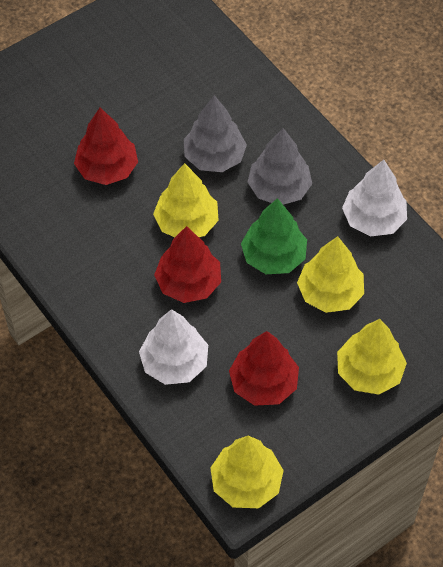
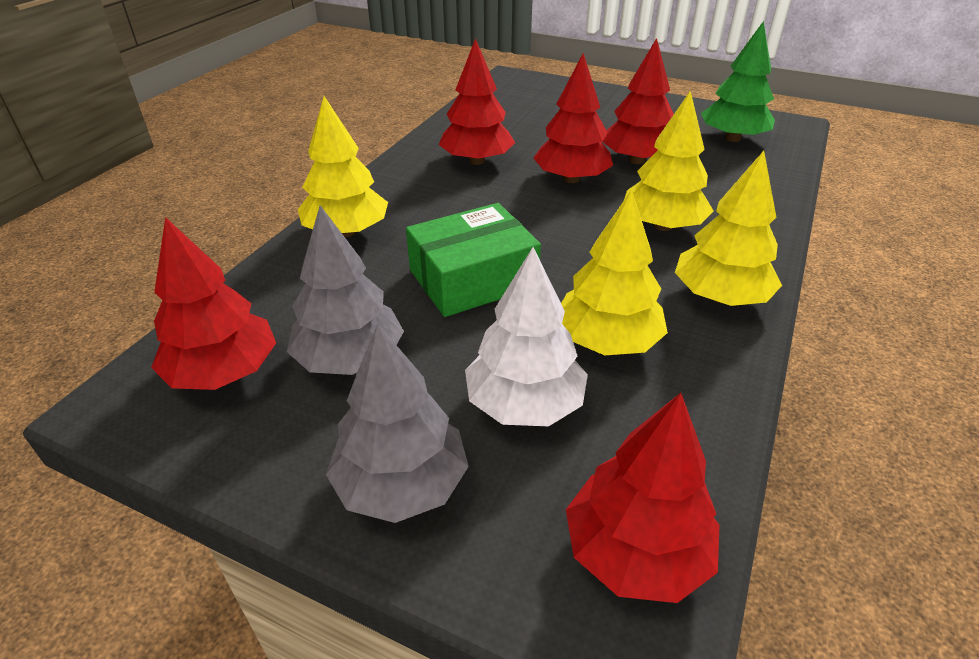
green box: none = 0 -> [406,203,541,317] = 1
red tree: [74,107,138,185] [154,226,221,303] [229,331,299,406] = 3 -> [151,217,276,390] [439,38,515,165] [533,53,613,183] [566,393,720,603] [602,38,674,164] = 5
white tree: [139,309,208,385] [342,160,407,237] = 2 -> [465,247,588,426] = 1

